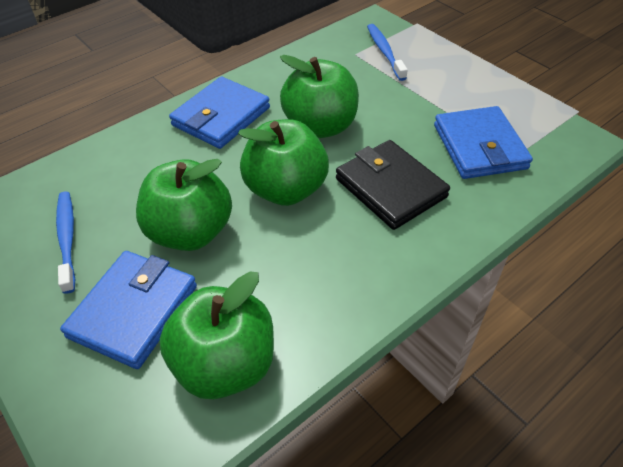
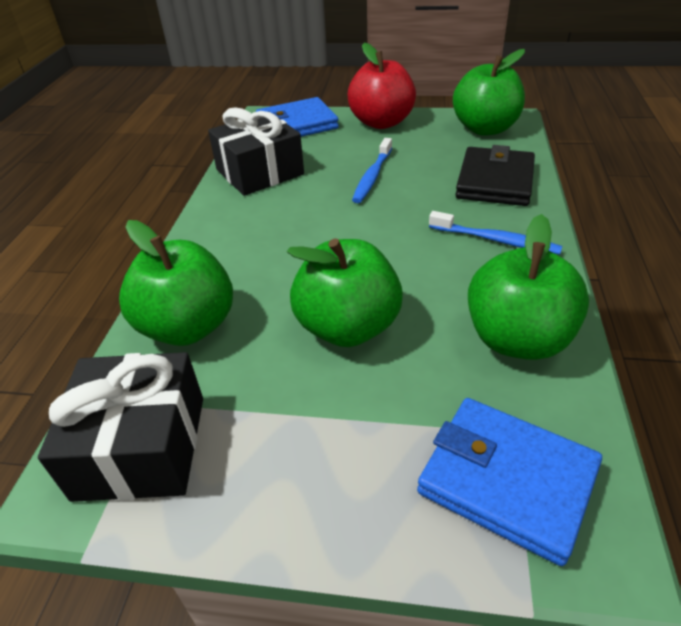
black gift: none = 0 -> [38,352,203,502] [208,107,304,196] = 2
blue wallet: [60,251,197,369] [169,77,270,149] [434,106,533,179] = 3 -> [256,97,339,137] [417,398,602,566] = 2
red apple: none = 0 -> [348,43,416,129] = 1

